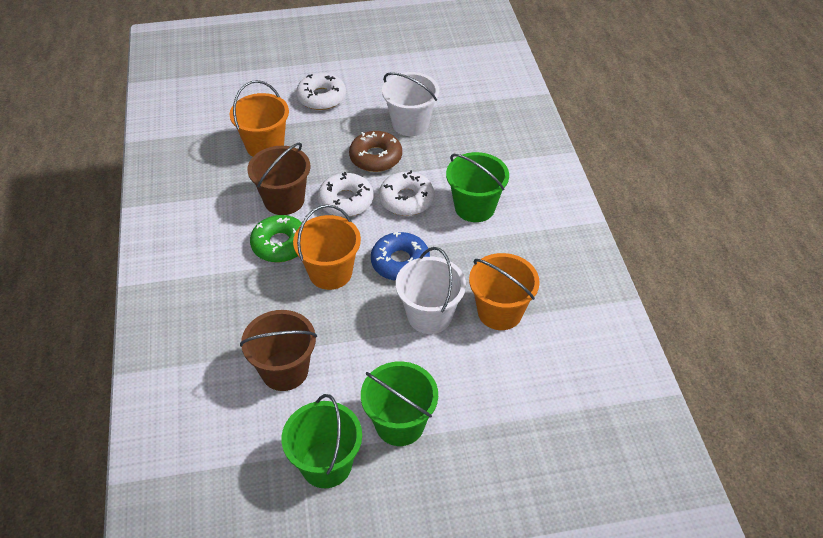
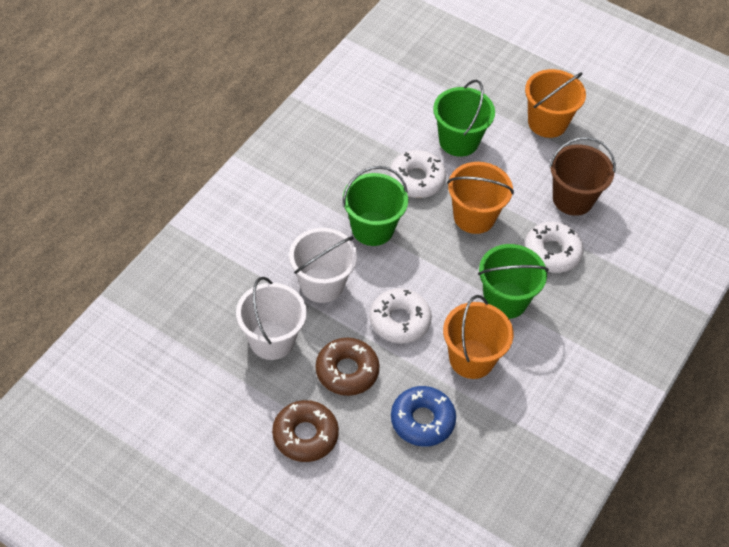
brown bucket: [240,310,317,391] [247,142,310,215] = 2 -> [549,137,616,216] = 1
brown donut: [349,131,402,172] = 1 -> [272,400,339,462] [316,338,380,396] = 2
green donut: [250,215,302,263] = 1 -> none = 0

